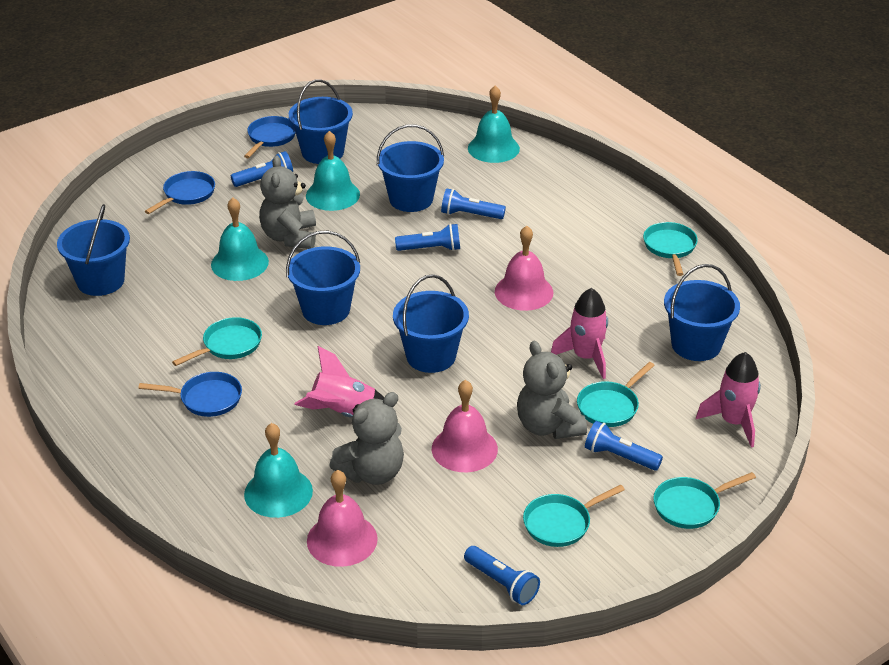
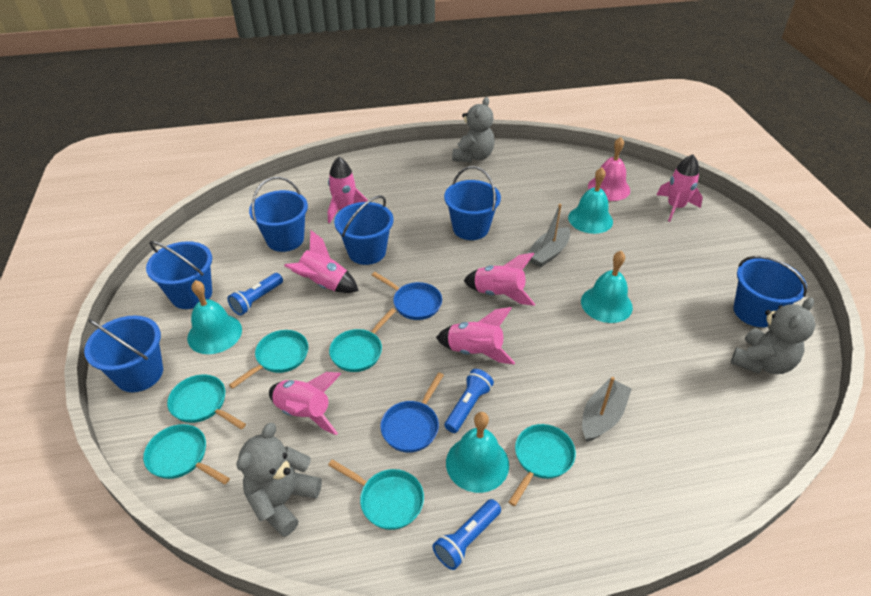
blue flashlight: [231,151,293,187] [395,224,460,251] [441,188,506,219] [464,546,540,605] [585,421,663,471] = 5 -> [227,273,283,315] [433,499,501,570] [444,369,494,433] = 3
blue pan: [138,372,242,417] [145,171,215,214] [244,116,296,158] = 3 -> [372,272,442,320] [380,372,444,453] = 2
grey boat: none = 0 -> [527,204,570,268] [582,377,632,442] = 2
pink bell: [307,470,378,567] [432,380,498,472] [495,226,553,311] = 3 -> [588,137,630,201] = 1
pink rocket: [294,346,384,417] [551,288,608,379] [696,352,761,448] = 3 -> [269,372,341,435] [284,230,359,293] [328,157,368,224] [436,307,515,364] [464,253,535,306] [657,154,703,222] = 6
turquoise pan: [172,317,262,366] [523,484,625,547] [577,362,655,427] [643,222,698,276] [653,472,756,529] = 5 -> [143,424,230,484] [167,375,246,429] [229,330,308,389] [328,459,424,530] [329,308,396,372] [508,424,576,506] = 6

